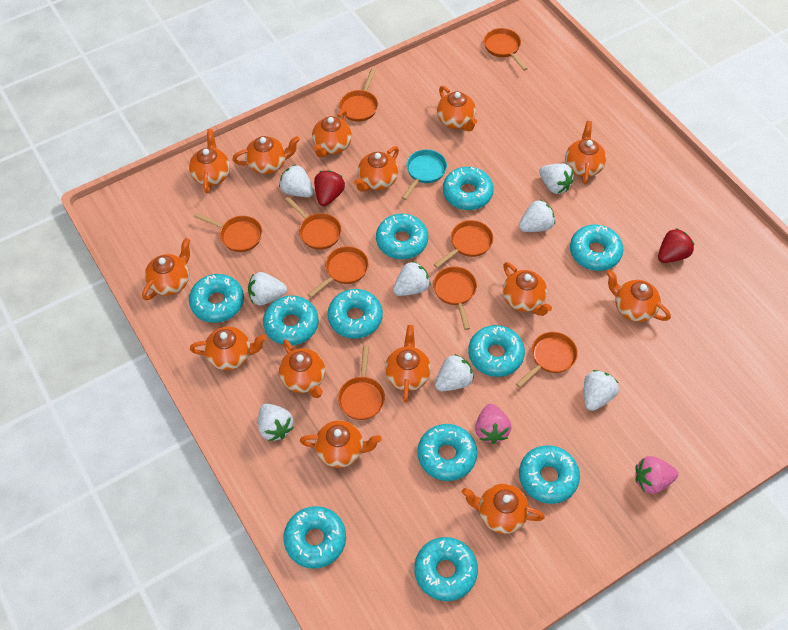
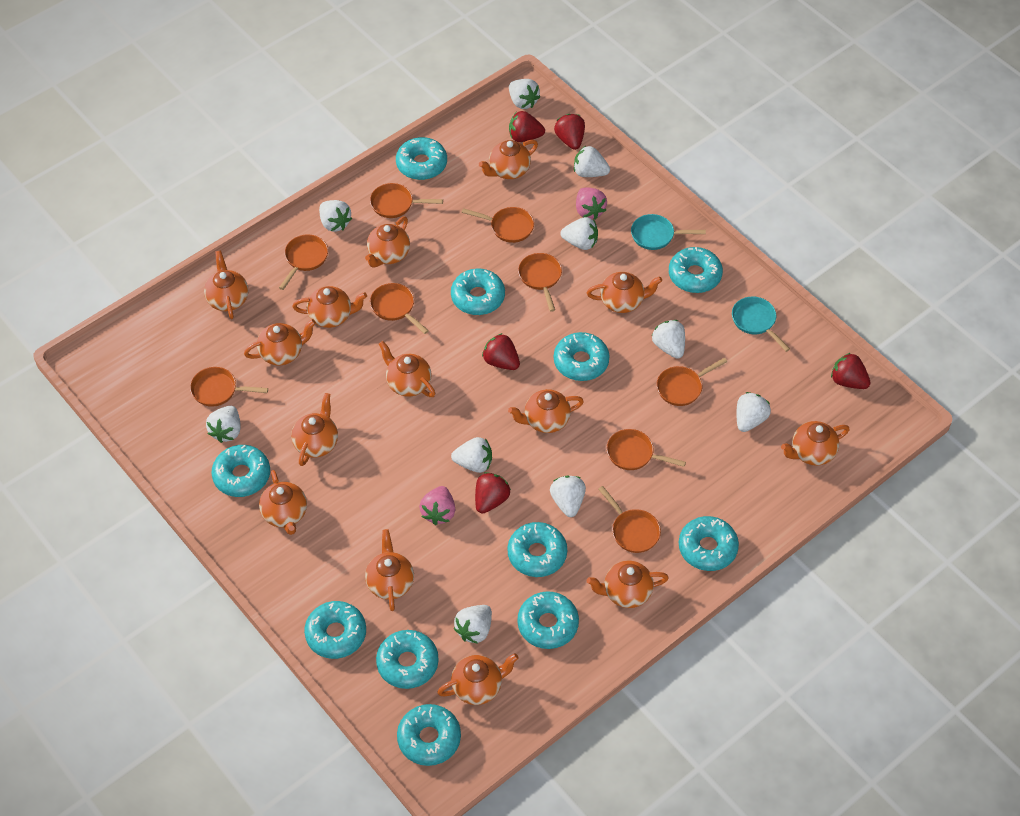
red strawberry: [314,170,345,206] [658,228,694,263] = 2 -> [475,472,511,514] [482,333,520,370] [509,111,545,142] [554,114,585,150] [831,353,871,389] = 5
turquoise pan: [401,149,447,200] = 1 -> [631,214,706,250] [732,297,790,352] = 2
white strawberry: [248,272,287,306] [258,403,294,441] [279,164,314,197] [393,261,430,296] [435,354,474,391] [519,200,555,232] [539,163,574,194] [584,370,619,411] = 8 -> [206,406,241,443] [319,200,352,232] [451,437,492,473] [454,605,492,644] [509,79,540,109] [550,476,586,517] [560,217,598,250] [574,146,610,177] [652,320,685,359] [736,392,771,432] = 10

